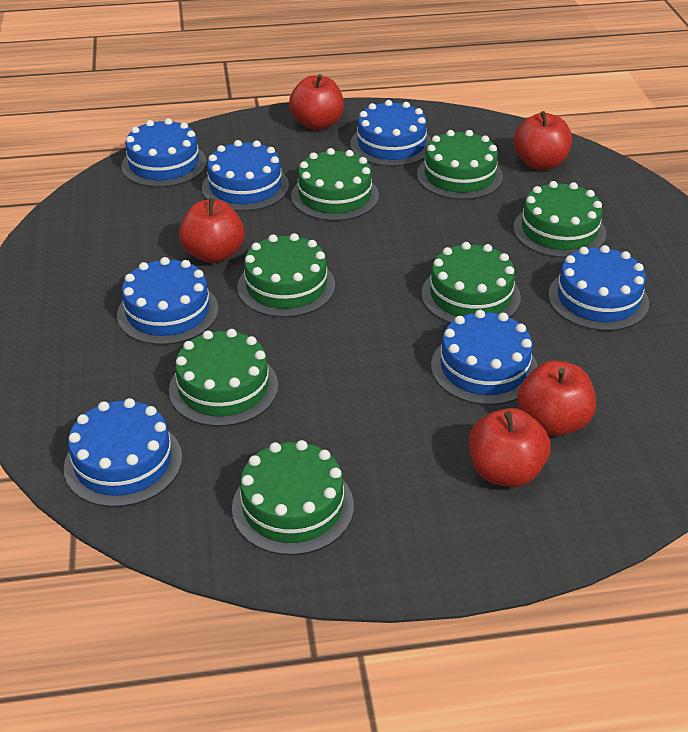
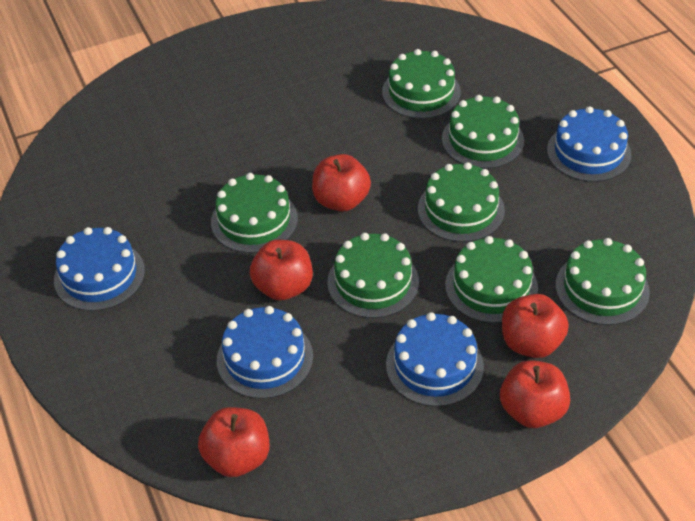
blue cake: [64,398,182,507] [117,257,218,345] [121,118,207,187] [202,140,289,211] [350,100,431,166] [431,310,538,405] [548,245,649,331] = 7 -> [54,227,145,311] [217,306,313,399] [386,312,484,407] [547,106,632,182] = 4

